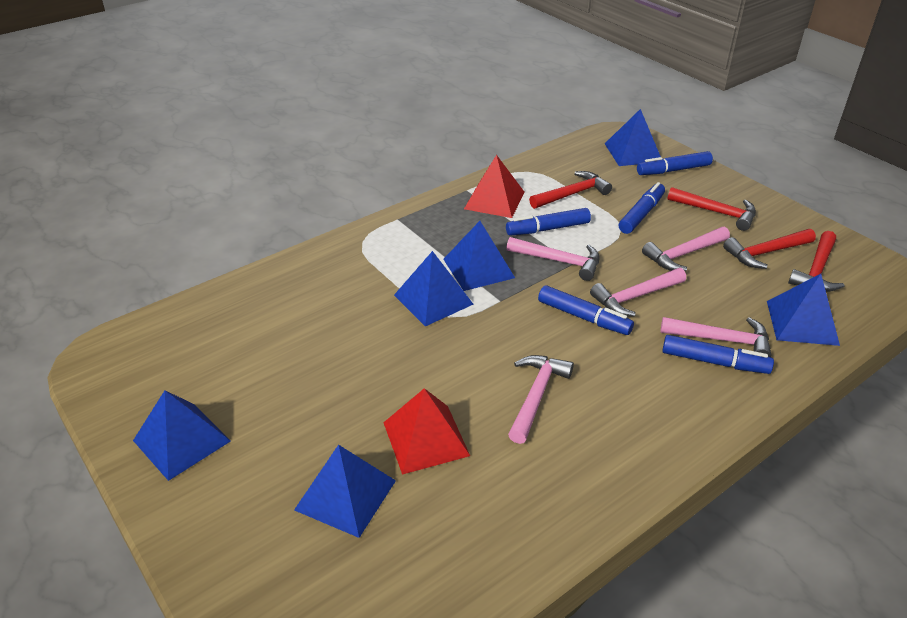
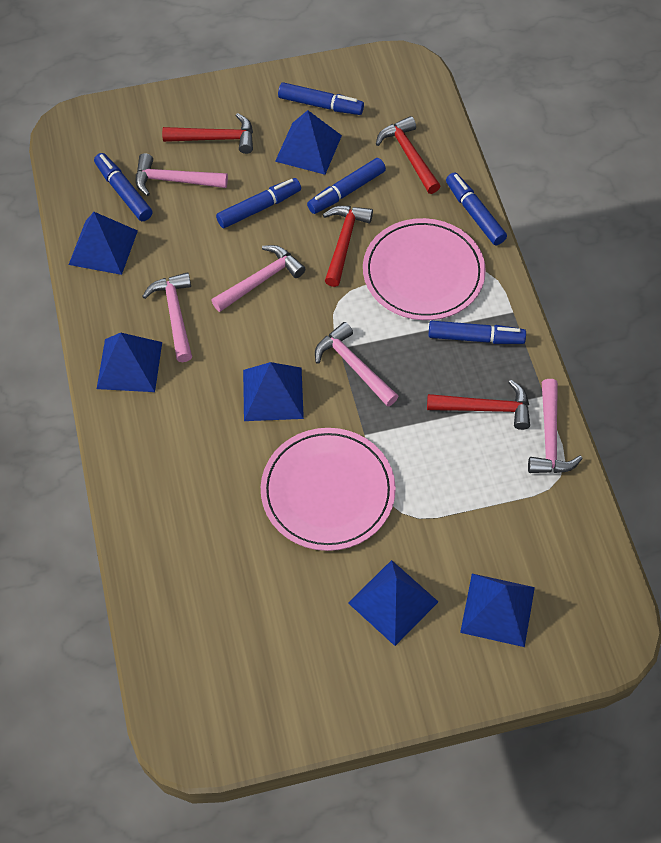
blue marker: [506,208,591,236] [538,285,634,335] [619,182,665,234] [637,151,713,175] [662,335,774,374] = 5 -> [94,153,153,221] [216,178,301,228] [278,82,364,115] [307,158,386,214] [428,321,526,344] [446,172,507,245] = 6
pink plate: none = 0 -> [261,428,396,551] [363,218,486,320] = 2
red pyramid: [383,388,470,475] [464,155,525,218] = 2 -> none = 0

